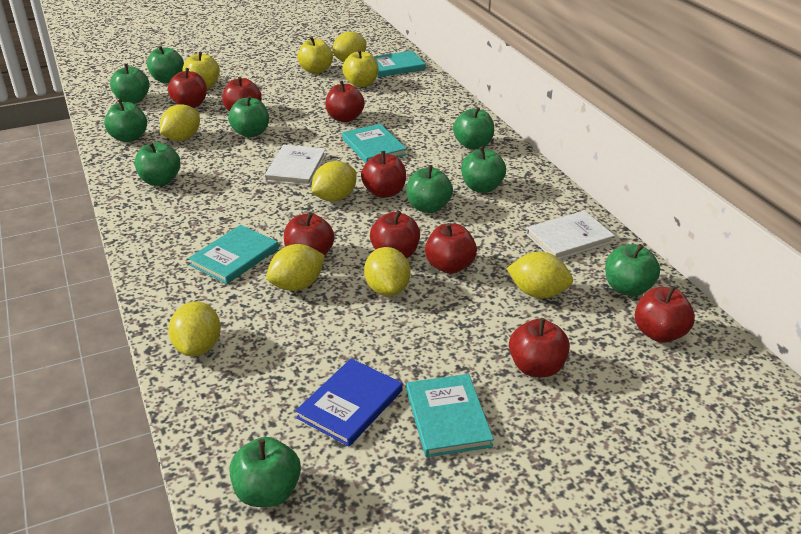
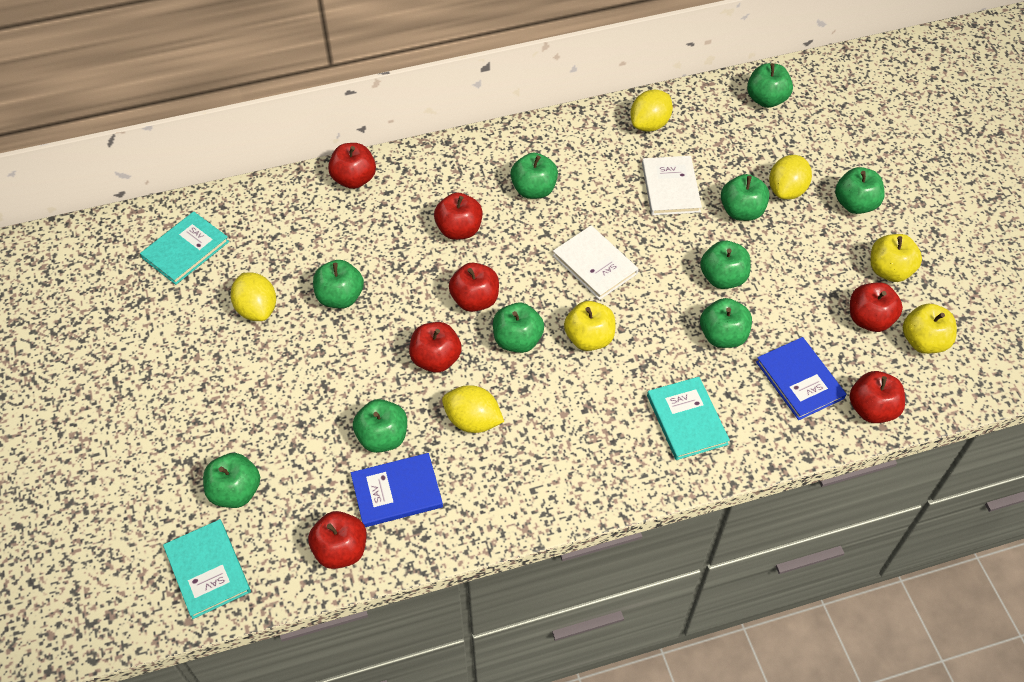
blue book: [296,358,402,446] = 1 -> [351,453,443,527] [756,337,846,420] = 2
red apple: [168,68,207,108] [222,77,262,111] [284,212,334,255] [325,81,365,122] [361,151,406,198] [370,210,420,258] [425,223,477,274] [509,318,570,377] [635,286,695,343] = 9 -> [308,511,366,569] [328,143,376,189] [409,322,462,373] [434,193,483,240] [449,263,499,312] [850,282,903,332] [850,371,905,423] = 7
turquoise book: [188,225,279,284] [342,124,407,163] [374,51,426,77] [406,374,494,457] = 4 -> [140,211,229,285] [163,519,251,619] [647,377,730,460] = 3
yellow lemon: [160,104,200,141] [168,301,221,356] [266,244,325,291] [311,161,357,201] [333,31,366,62] [364,247,410,296] [506,252,573,298] = 7 -> [231,272,276,321] [442,385,504,433] [630,89,673,132] [769,155,812,200] = 4

